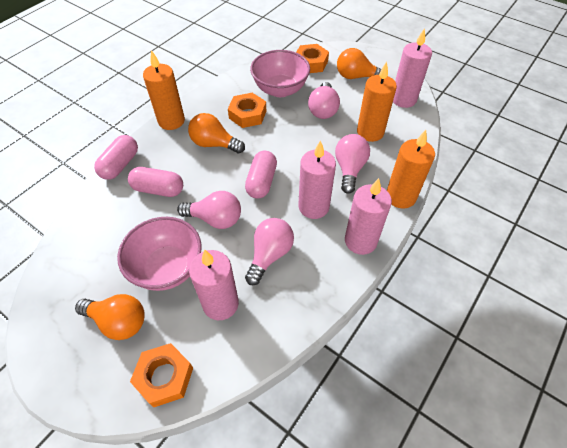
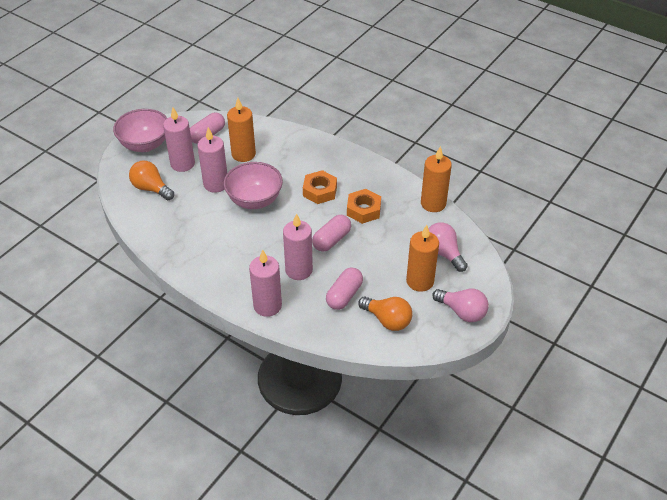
orange light bulb: [75,294,145,340] [188,113,245,153] [337,48,381,79] = 3 -> [129,161,174,200] [358,297,412,331] = 2
orange nut: [130,343,193,407] [228,93,266,128] [296,44,329,73] = 3 -> [303,170,337,204] [347,189,381,224] = 2
pink light bulb: [177,191,241,229] [245,218,294,285] [308,82,340,119] [335,134,370,194] = 4 -> [428,222,468,272] [432,288,489,322] = 2

